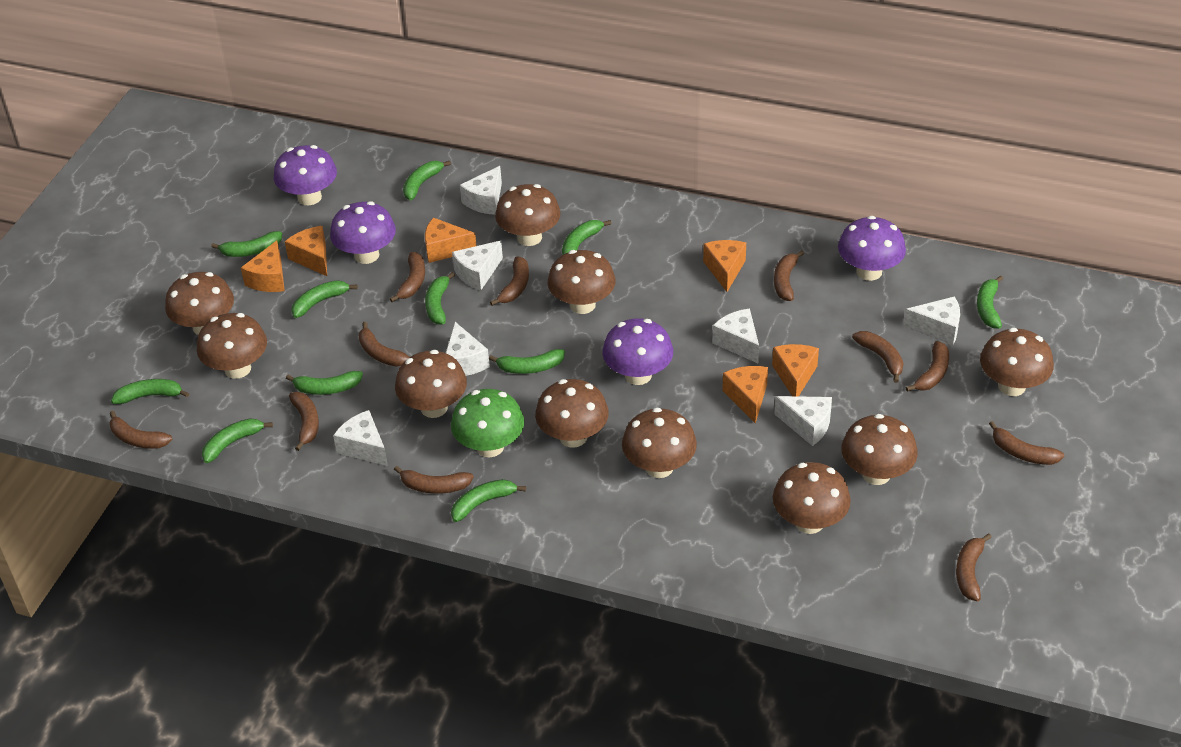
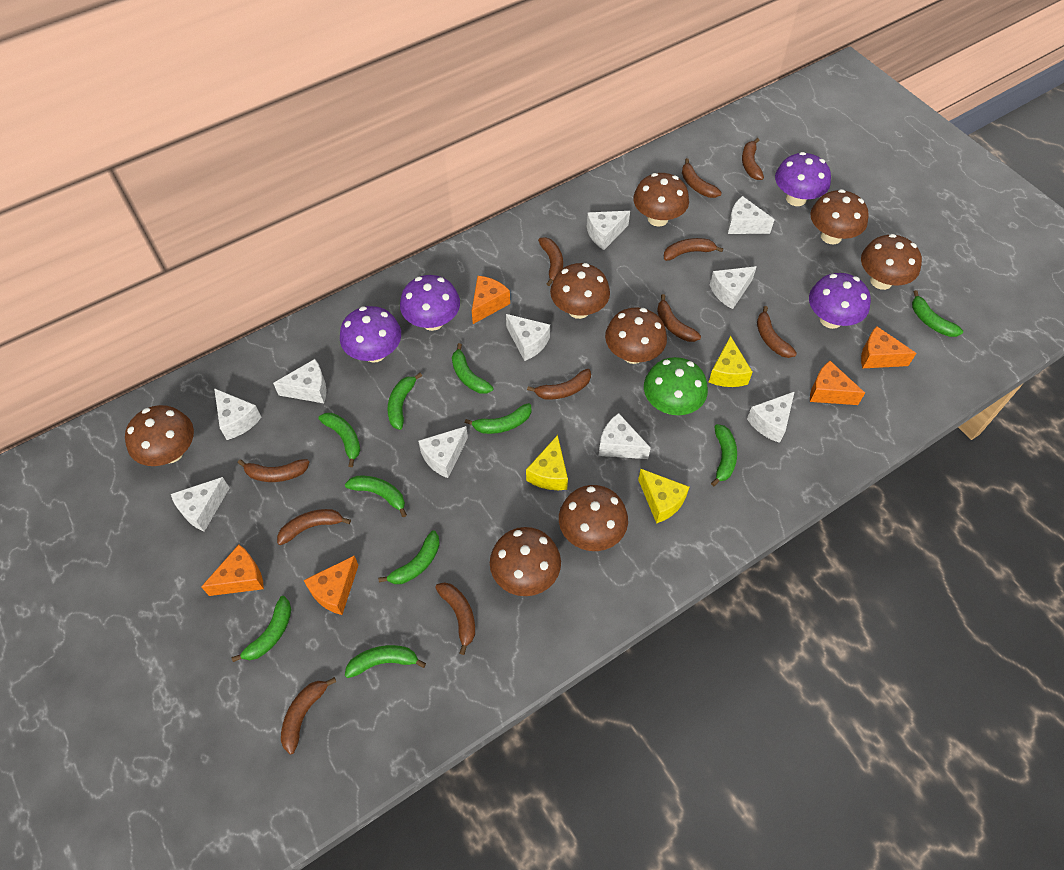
brown mushroom: [165,272,234,335] [197,313,267,379] [395,350,467,418] [495,184,560,246] [535,379,609,448] [548,250,616,314] [622,408,697,478] [773,462,851,534] [841,414,918,485] [980,328,1054,396] = 10 -> [125,405,194,466] [490,527,561,596] [550,263,610,319] [559,485,628,551] [605,307,667,364] [633,173,689,227] [810,189,869,244] [861,234,922,290] = 8
green banana: [111,379,189,404] [202,418,273,463] [211,231,282,257] [286,371,363,395] [291,280,358,318] [403,161,451,200] [425,272,455,325] [451,479,526,522] [489,349,565,374] [562,220,611,255] [977,275,1003,328] = 11 -> [232,596,291,662] [319,413,360,467] [345,476,407,517] [345,645,426,678] [378,530,440,584] [388,373,422,430] [452,343,494,394] [465,403,531,434] [711,424,737,486] [912,290,963,337] = 10
orange cheese: [241,241,285,292] [285,226,327,276] [425,218,477,263] [703,240,746,292] [722,366,768,424] [772,344,819,396] = 6 -> [201,544,264,596] [303,556,358,615] [472,276,510,324] [810,361,865,405] [861,326,916,368] = 5
white cheese: [333,410,388,466] [446,322,490,376] [452,241,503,290] [460,166,502,215] [712,309,759,363] [774,396,832,446] [904,296,960,345] = 7 -> [171,477,229,532] [214,388,261,440] [273,359,326,403] [418,426,468,478] [506,314,550,361] [587,211,630,250] [599,413,651,459] [710,266,757,309] [728,196,775,234] [747,391,795,443] = 10
yellow cheese: none = 0 -> [526,435,568,490] [638,469,689,524] [709,336,753,387] = 3

